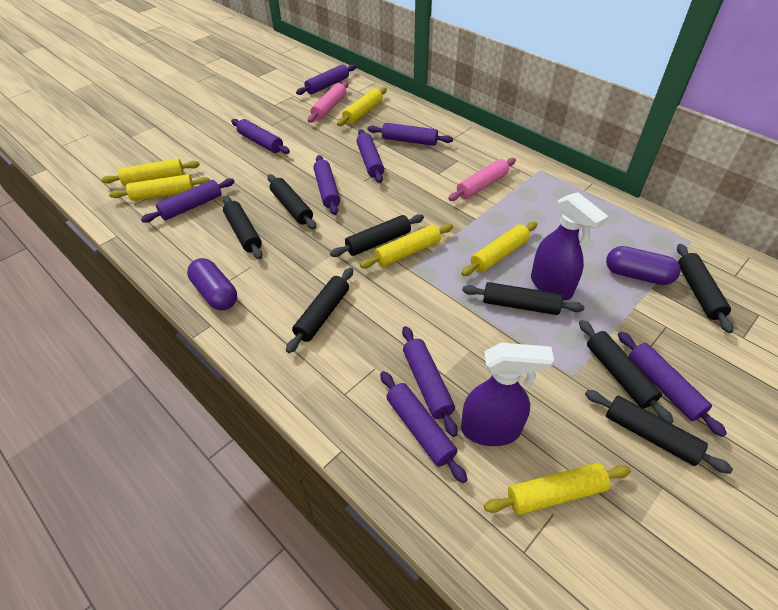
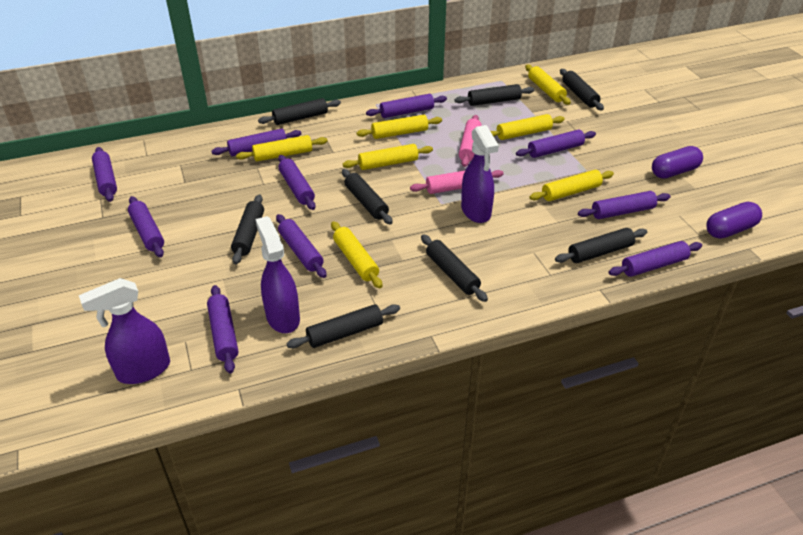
purple rolling pin: [141,178,235,223] [231,119,290,154] [296,64,356,95] [313,155,340,215] [356,129,384,183] [367,123,453,146] [380,371,467,483] [402,326,458,437] [618,332,727,437] = 9 -> [92,147,117,202] [128,196,164,257] [207,285,239,374] [212,128,302,157] [276,214,326,278] [278,155,316,210] [366,94,447,118] [516,129,596,158] [578,191,671,219] [608,241,702,277] = 10
purple spray bottle: [461,343,554,446] [531,192,608,300] = 2 -> [79,278,170,384] [255,216,300,333] [461,125,499,223] = 3
yellow rolling pin: [101,158,200,186] [109,174,210,201] [337,87,387,126] [360,224,453,268] [461,222,537,276] [484,463,631,515] = 6 -> [236,135,328,162] [331,221,382,288] [343,144,433,170] [357,115,442,139] [490,114,565,140] [525,65,571,105] [529,170,614,201] = 7

